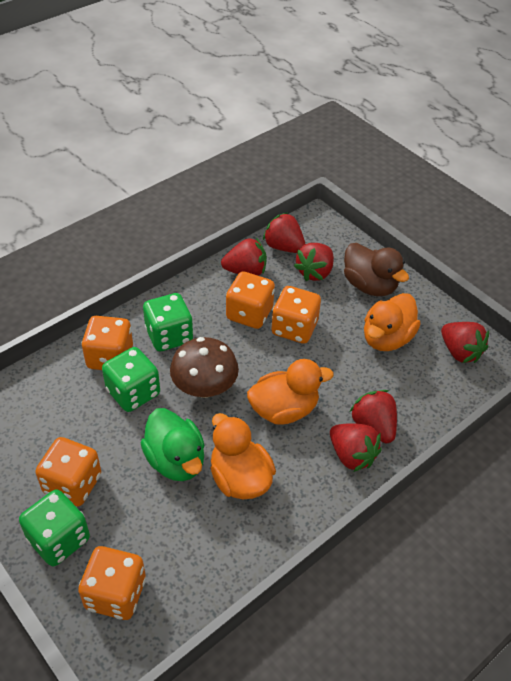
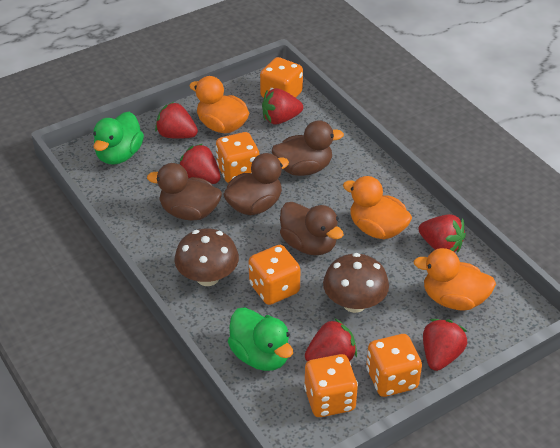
brown duck: [344,243,409,296] = 1 -> [147,163,222,221] [223,153,289,215] [272,120,344,176] [280,202,344,255] = 4
brown mushroom: [170,337,239,398] = 1 -> [174,229,239,286] [323,253,389,313] = 2
green dice: [19,490,90,566] [102,347,160,412] [143,293,193,351] = 3 -> none = 0
green duck: [140,408,205,481] = 1 -> [93,112,144,165] [228,307,293,371] = 2

